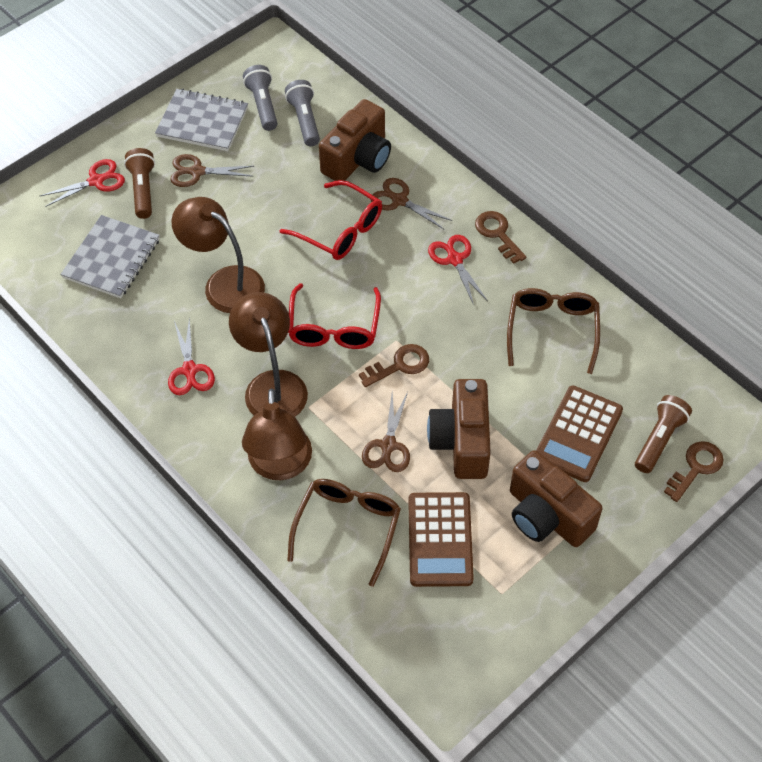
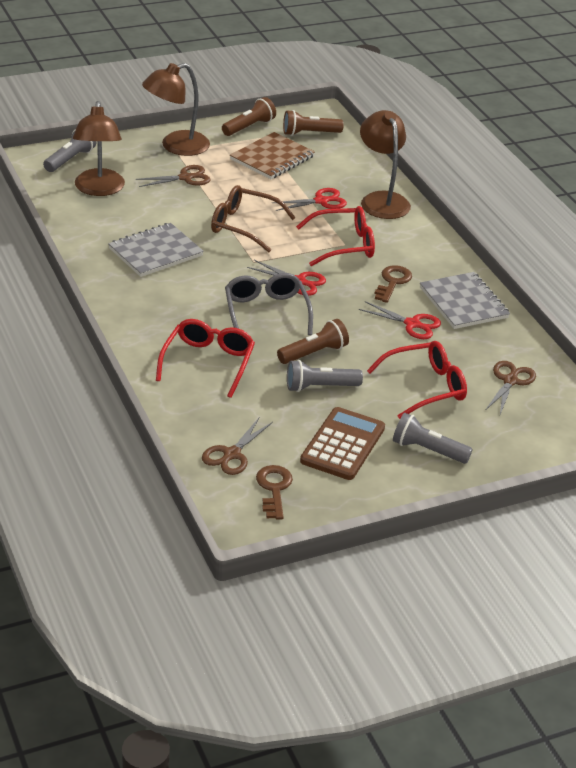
brown calculator: [408,492,474,587] [536,386,623,482] = 2 -> [300,407,385,480] = 1
brown camera: [319,99,391,181] [427,379,491,479] [510,450,602,547] = 3 -> none = 0
brown flashlight: [124,148,155,219] [635,395,692,473] = 2 -> [222,97,276,136] [277,319,349,364] [283,110,344,136] = 3
brown glasses: [287,479,401,587] [507,288,600,374] = 2 -> [211,185,296,253] = 1
brown key: [359,344,429,387] [475,211,526,264] [664,441,724,502] = 3 -> [256,465,293,519] [375,265,412,303] = 2
brown notebook: none = 0 -> [230,132,315,179] = 1
grey flashlight: [243,65,278,131] [285,80,320,146] = 2 -> [43,129,96,172] [287,360,363,392] [393,413,473,464] = 3
grey glasses: none = 0 -> [225,273,313,335] = 1
red glasses: [280,180,382,260] [288,283,381,349] = 2 -> [156,319,255,398] [296,206,375,266] [367,341,467,419] = 3

